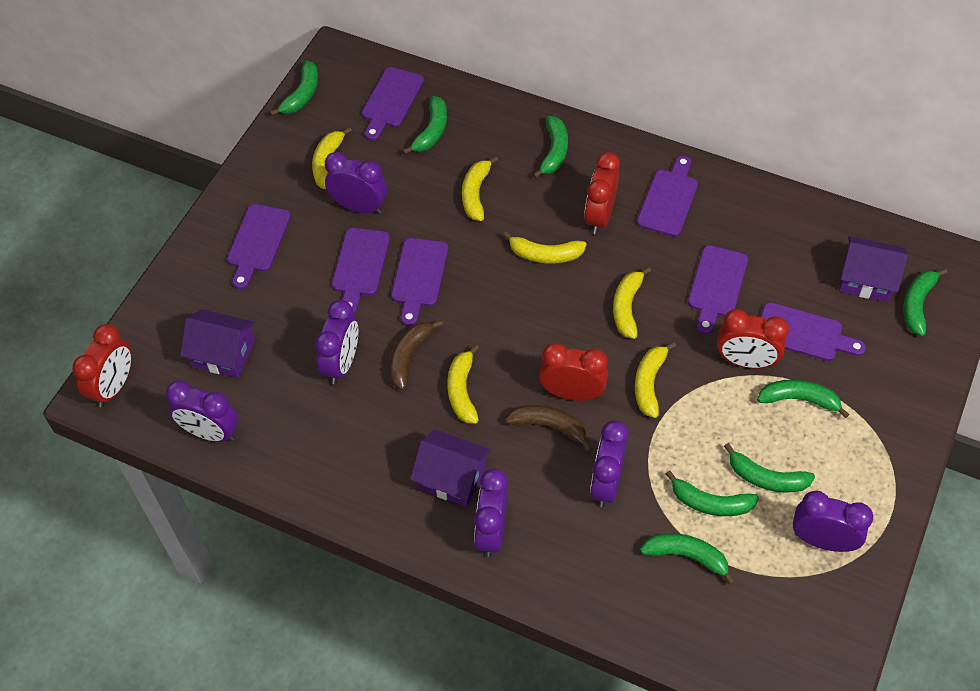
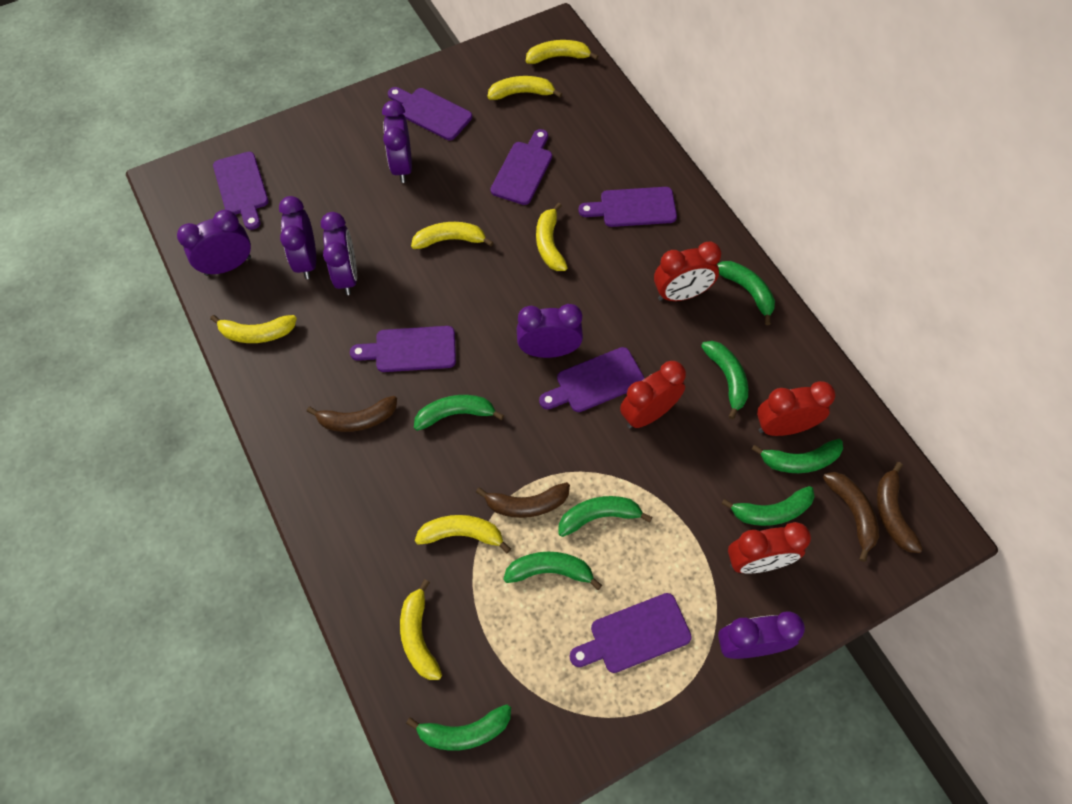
brown banana: [389,320,443,390] [505,405,592,452] = 2 -> [307,396,397,432] [476,482,570,518] [823,472,879,562] [877,462,923,553] = 4
purple house: [180,309,256,378] [410,429,491,507] [839,236,908,302] = 3 -> none = 0
yellow banana: [312,127,352,189] [447,344,479,424] [462,156,498,221] [503,231,587,263] [613,267,651,339] [635,342,676,418] = 6 -> [210,315,297,343] [400,579,442,680] [411,222,494,249] [415,515,511,553] [487,76,562,100] [526,40,598,64] [536,203,568,271] = 7

